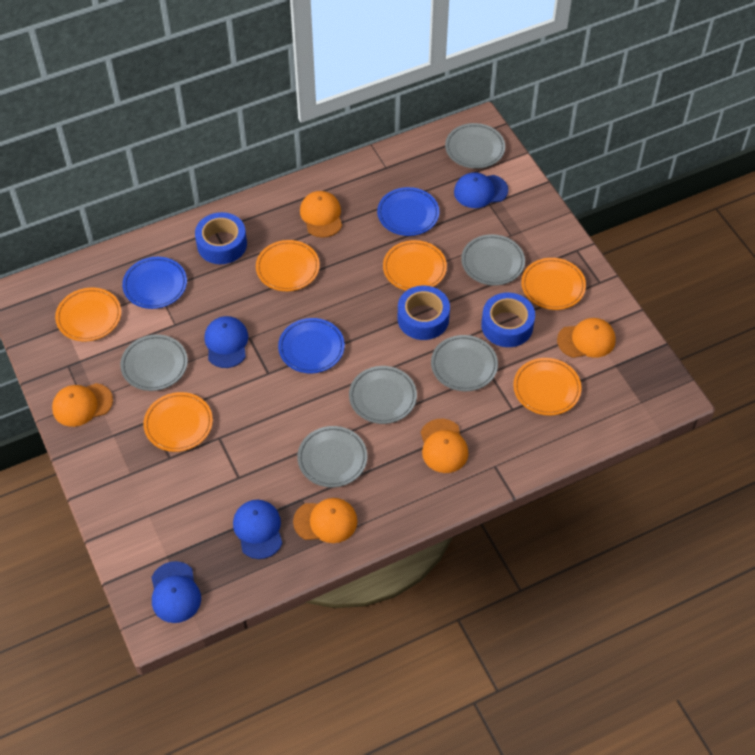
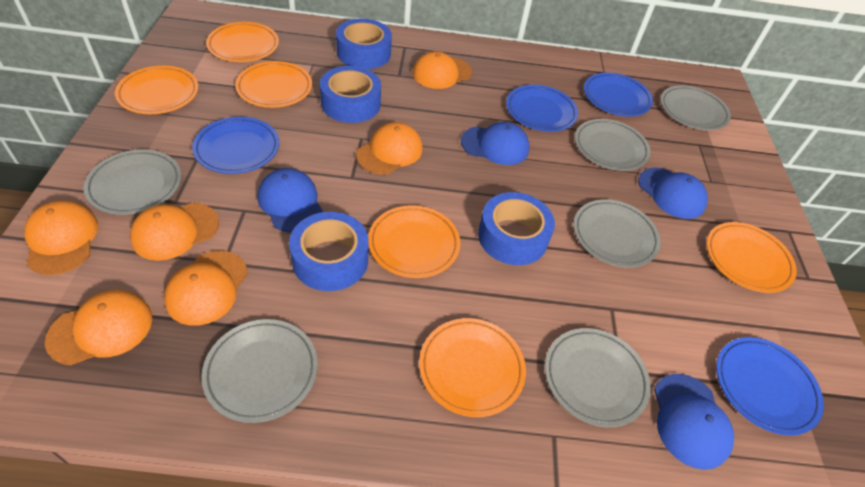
blue plate: [122,257,187,309] [278,318,345,373] [377,187,439,236] = 3 -> [192,117,279,174] [506,85,578,132] [584,73,653,117] [716,337,824,436] = 4
blue tape: [195,212,247,264] [397,285,450,340] [481,293,535,347] = 3 -> [289,212,369,291] [320,66,381,123] [336,19,392,69] [478,192,555,265] = 4
orange cap: [52,383,113,427] [293,498,357,543] [300,191,342,238] [421,419,469,473] [557,318,616,358] = 5 -> [24,201,98,275] [45,290,152,365] [130,203,219,261] [164,251,248,326] [356,122,423,175] [413,51,472,89] = 6

